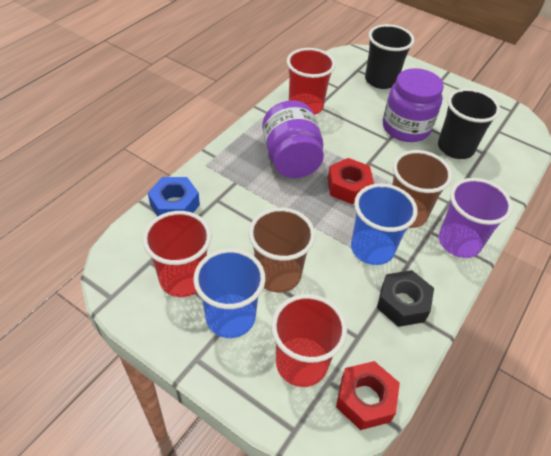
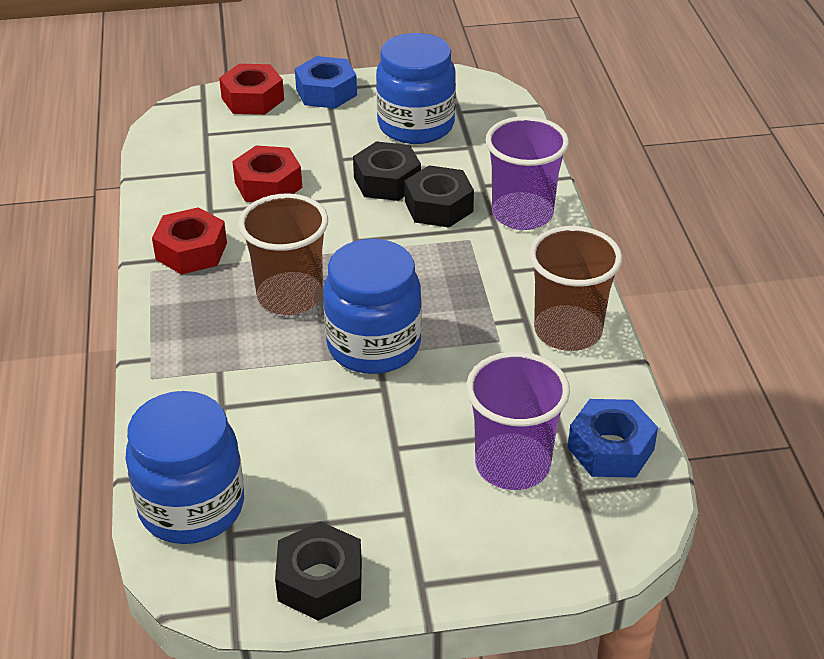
black cup: [365,24,414,89] [438,88,500,159] = 2 -> none = 0
black nut: [377,270,434,327] = 1 -> [275,521,362,621] [353,141,421,201] [405,165,474,228] = 3
blue cup: [193,249,266,338] [351,183,417,265] = 2 -> none = 0
blue jar: none = 0 -> [125,391,244,544] [323,239,422,374] [376,33,456,144] = 3
blue nut: [148,177,200,217] = 1 -> [295,56,357,108] [568,399,658,478] = 2
purple cup: [438,178,513,258] = 1 -> [466,352,570,490] [485,116,569,230] = 2
purple jar: [262,100,324,178] [383,68,444,142] = 2 -> none = 0
red cup: [142,211,211,297] [271,294,347,387] [287,48,336,115] = 3 -> none = 0
red nut: [327,158,374,204] [336,361,400,430] = 2 -> [152,207,227,275] [219,64,284,115] [232,145,302,202] = 3

